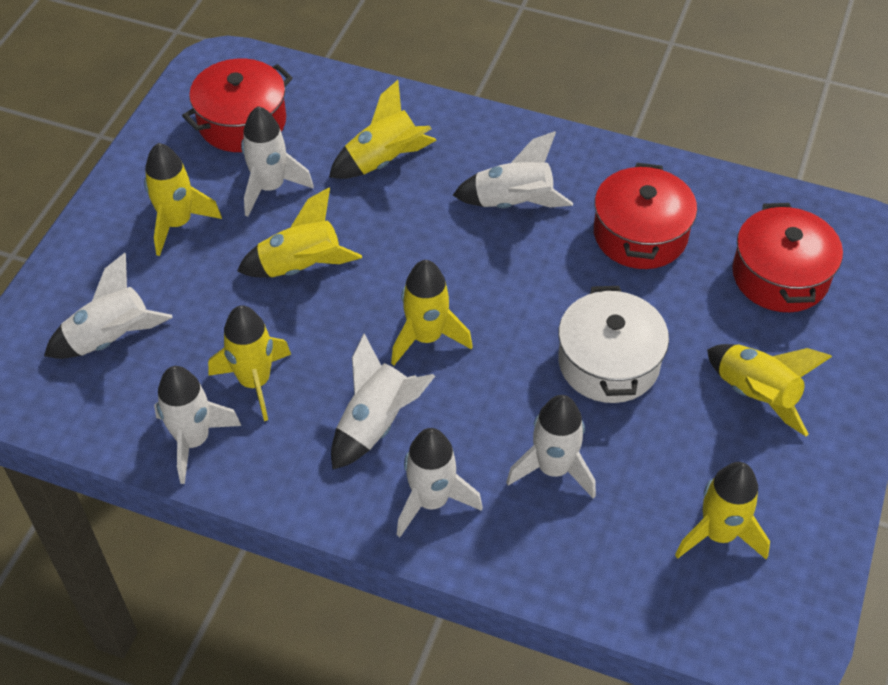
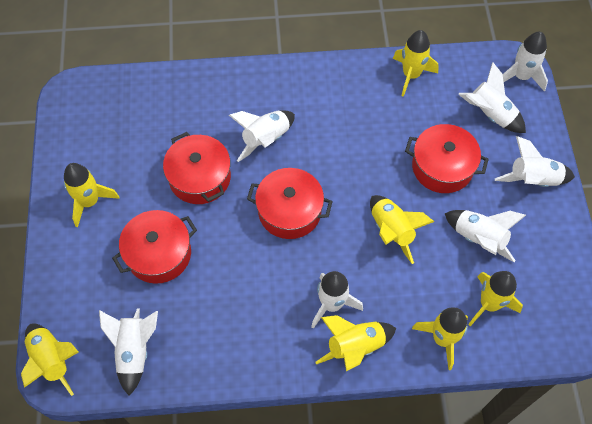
red pot: [182,59,293,152] [594,163,697,269] [732,203,843,312] = 3 -> [112,210,197,284] [163,132,231,204] [247,168,333,239] [405,124,489,193] = 4
white pot: [558,286,669,403] = 1 -> none = 0

